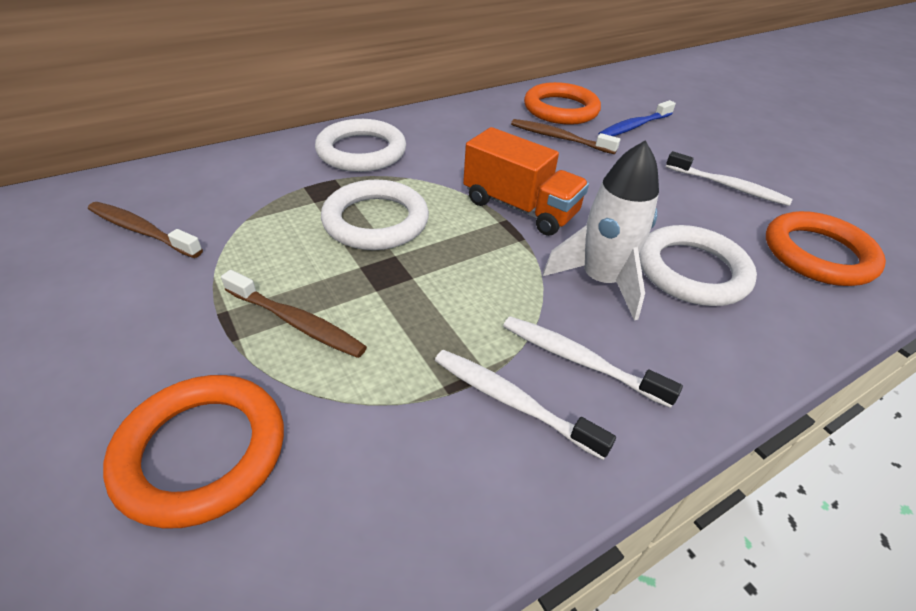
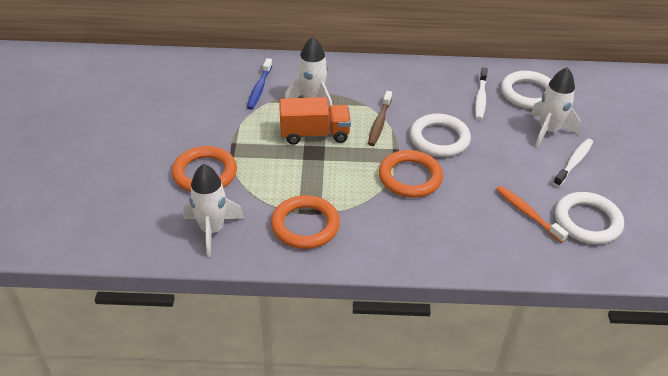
brown toothbrush: [88,202,203,258] [221,270,367,358] [511,119,620,154] = 3 -> [368,91,392,146] = 1
orange toothbrush: none = 0 -> [496,186,569,243] = 1
white rocket: [543,141,659,321] = 1 -> [183,164,244,257] [285,36,332,108] [531,67,581,147] = 3
white toothbrush: [435,350,616,460] [503,316,683,408] [666,151,793,206] = 3 -> [475,67,488,120] [553,138,593,187] = 2

